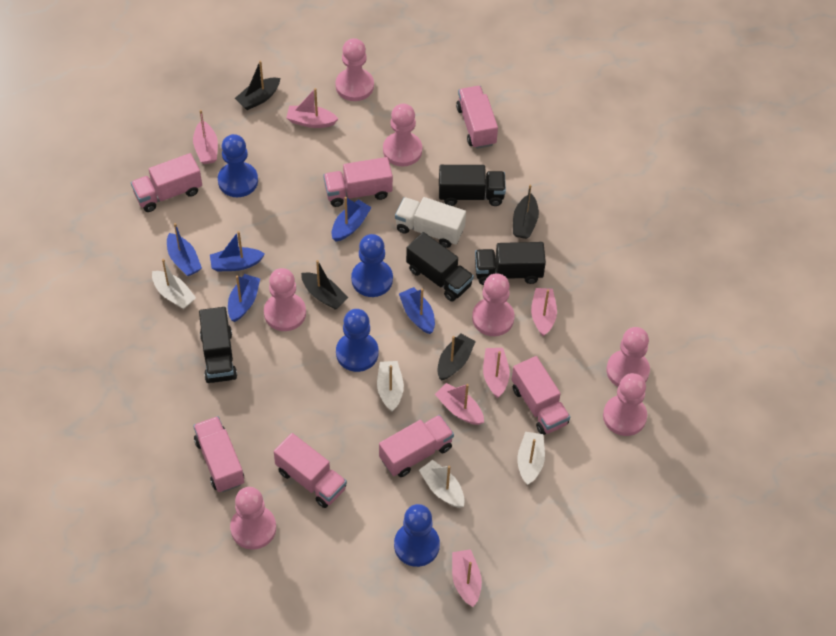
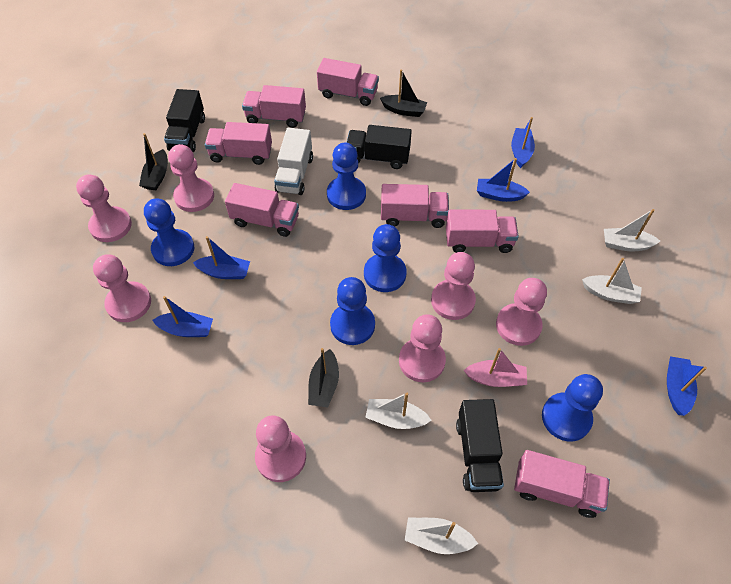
black boat: [235,61,280,110] [301,260,348,310] [437,333,476,380] [513,185,539,239] = 4 -> [139,133,168,190] [308,348,339,408] [380,70,427,117] = 3
black truck: [199,307,237,383] [406,232,474,302] [439,165,506,206] [475,242,546,285] = 4 -> [164,89,205,152] [346,125,412,169] [456,399,504,492] = 3
blue pawn: [218,134,258,197] [336,309,379,372] [351,234,393,297] [394,504,440,567] = 4 -> [144,198,194,266] [327,143,366,210] [330,277,375,345] [364,224,407,292] [542,374,603,441] = 5
pink boat: [193,110,218,164] [286,88,338,128] [435,383,484,425] [452,549,482,607] [483,348,510,398] [531,288,557,336] = 6 -> [464,348,527,387] = 1

